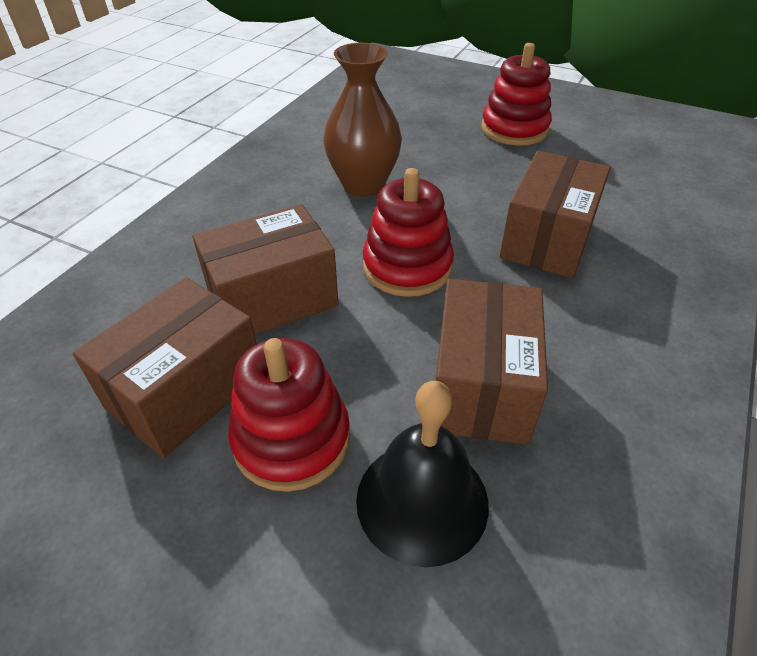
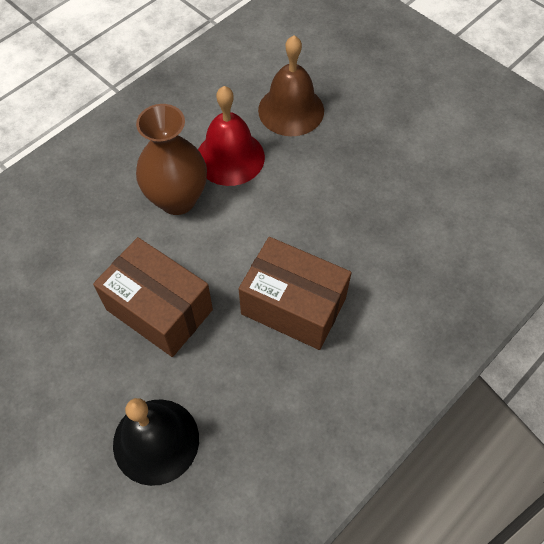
brown bell: none = 0 -> [258,35,324,136] = 1
brown box: [73,277,257,458] [192,204,338,335] [436,279,548,445] [499,151,610,278] = 4 -> [93,237,213,357] [239,237,352,350] = 2
red bell: none = 0 -> [198,86,265,186] = 1
red stacking toy: [228,338,350,492] [363,168,454,297] [481,43,552,146] = 3 -> none = 0

